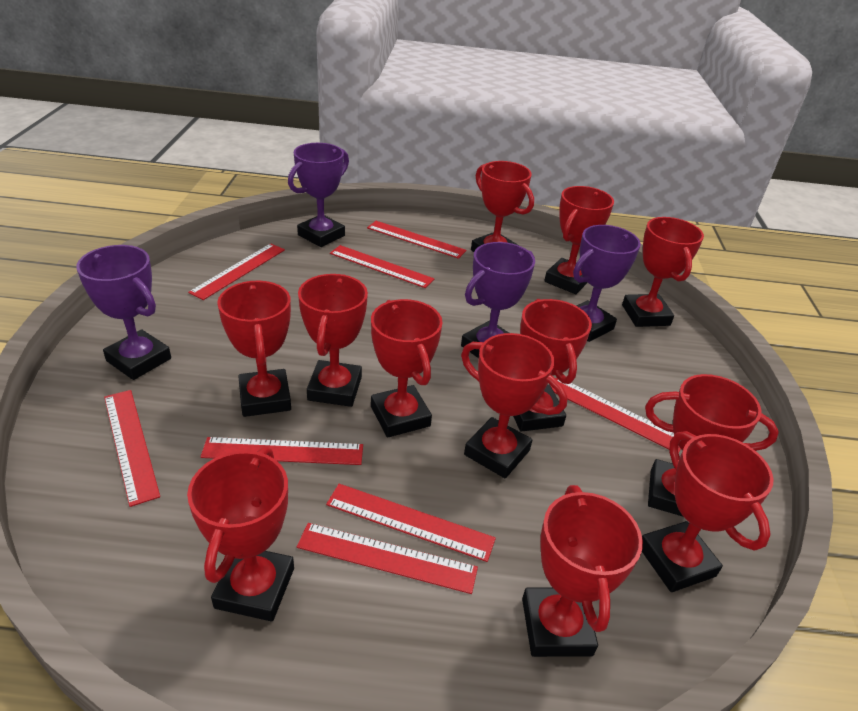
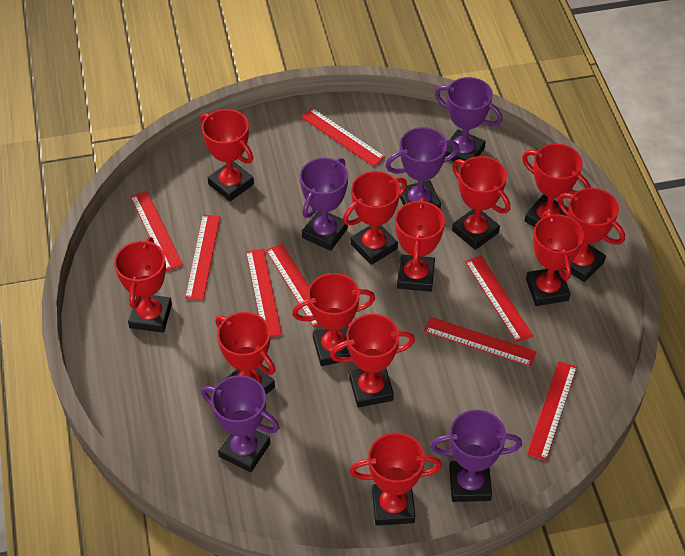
purple trophy: [76,245,171,380] [288,143,349,247] [461,242,535,358] [573,225,641,342] = 4 -> [201,375,279,472] [300,158,348,251] [385,127,459,210] [430,410,522,502] [435,77,503,161] = 5

